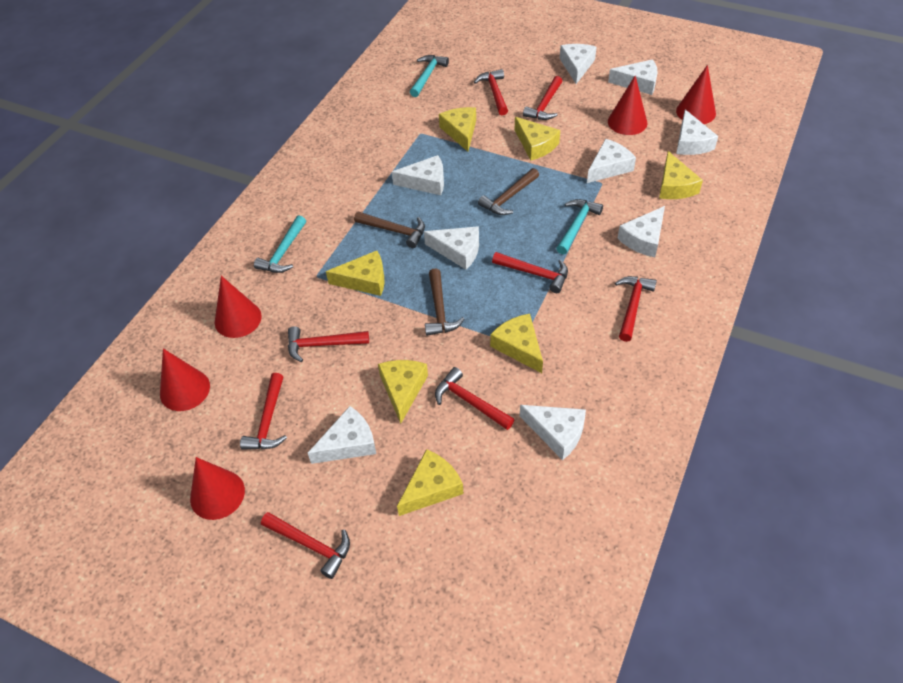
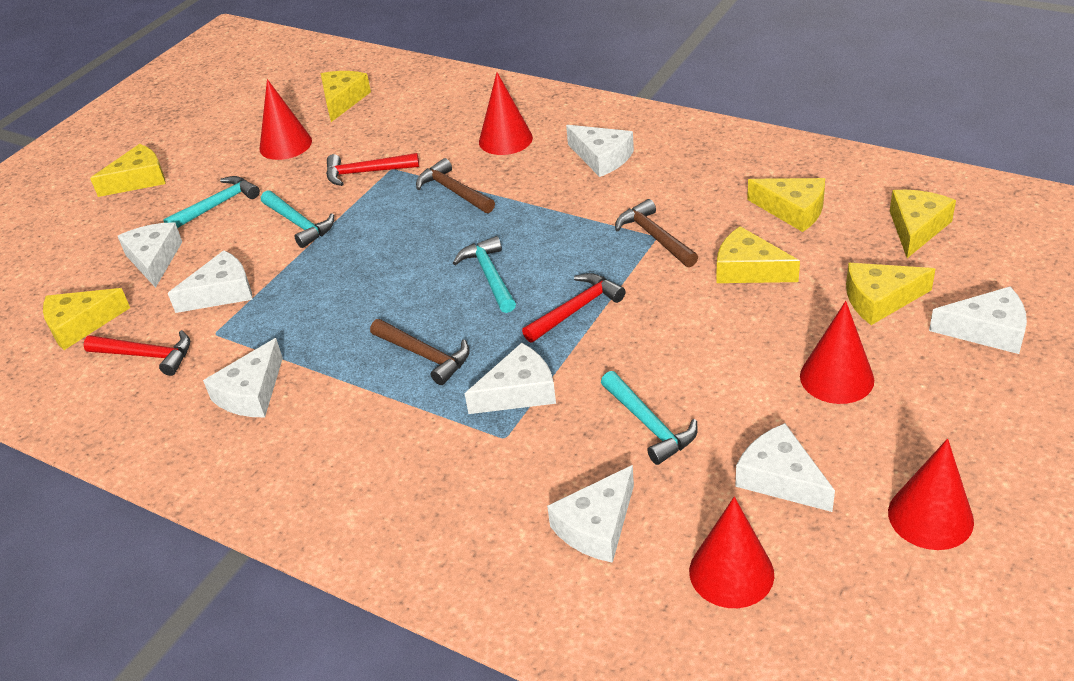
red hammer: [240,373,287,450] [261,512,350,579] [288,326,369,362] [435,367,515,430] [474,69,508,115] [492,252,568,293] [523,76,562,120] [615,276,657,342] = 8 -> [83,330,190,376] [326,153,419,186] [522,273,626,343] = 3
turquoise hammer: [254,215,306,273] [410,55,449,97] [556,199,603,254] = 3 -> [163,176,260,228] [261,190,334,248] [453,236,516,313] [601,371,698,465] = 4
white cheese: [308,406,376,464] [392,155,444,195] [424,226,479,270] [520,405,586,460] [560,44,597,84] [587,139,636,183] [608,59,658,95] [617,206,665,257] [676,109,718,155] = 9 -> [118,222,182,288] [168,250,253,313] [203,338,283,417] [465,343,556,414] [547,465,634,563] [566,125,634,177] [735,423,835,512] [929,287,1027,354] = 8

